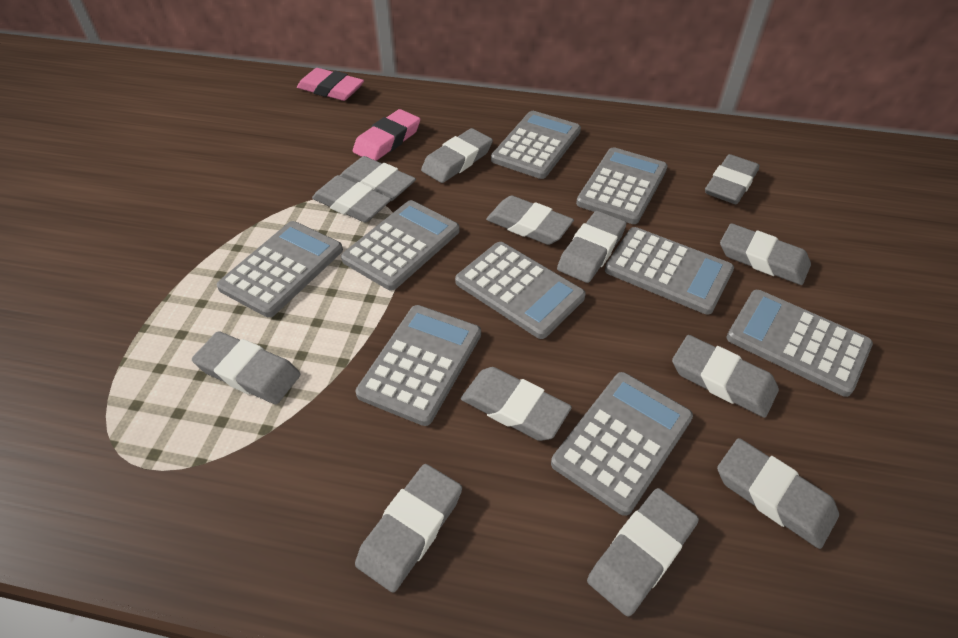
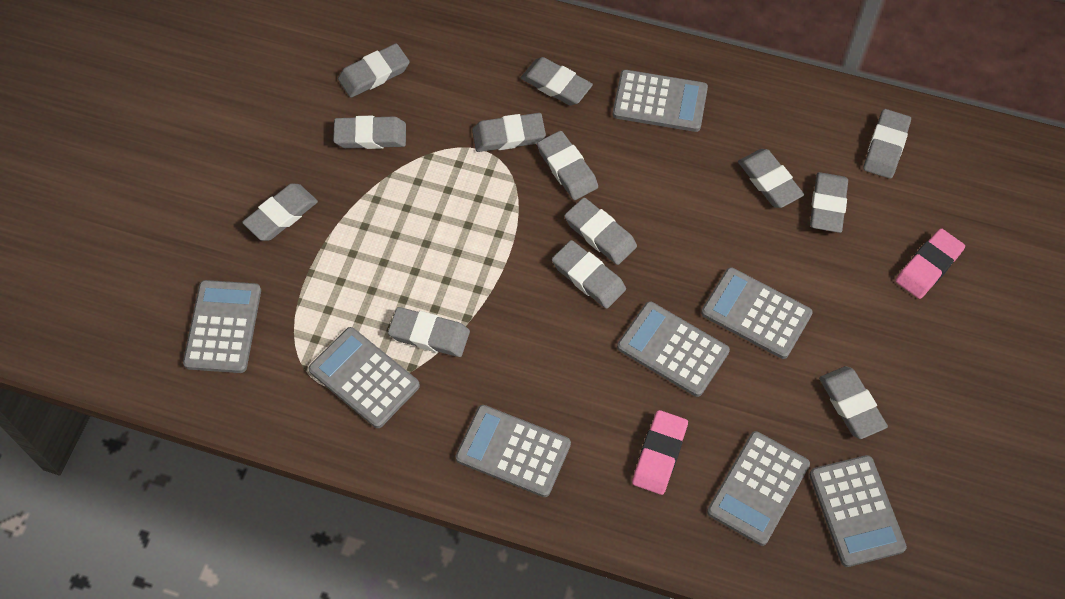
grey calculator: [216,221,343,317] [341,200,460,290] [356,305,481,426] [455,242,586,339] [491,111,581,179] [551,372,693,516] [576,147,668,224] [605,227,734,314] [726,290,873,397] = 9 -> [183,280,261,373] [308,327,420,428] [456,405,571,497] [613,70,708,132] [617,301,730,397] [701,267,813,359] [707,431,810,546] [809,455,907,567] = 8

